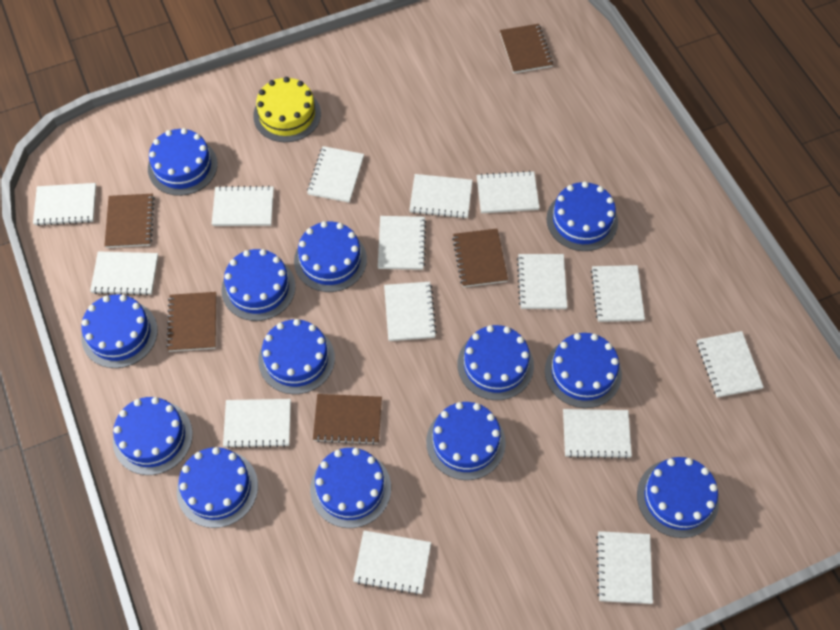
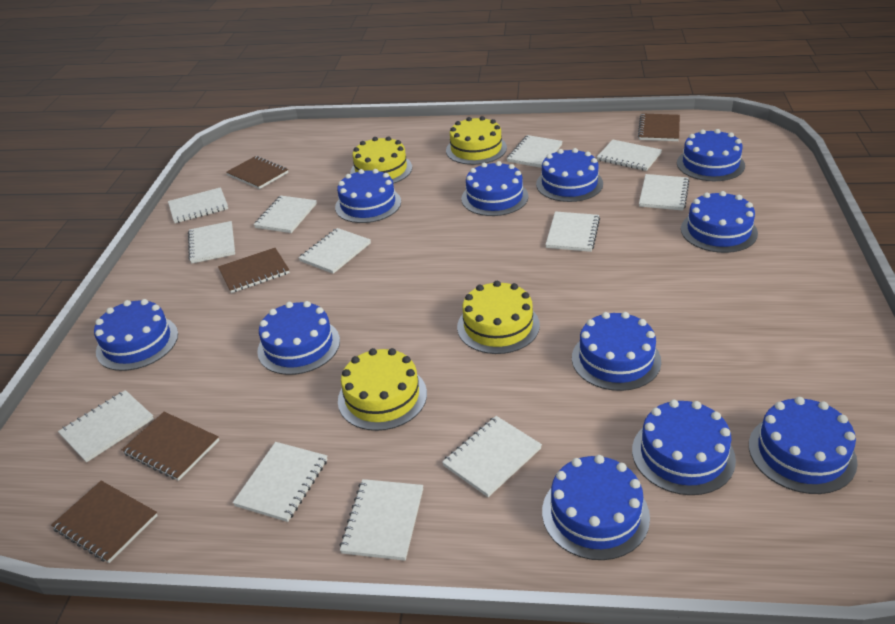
blue cake: [81,294,158,368] [113,397,193,475] [148,128,218,196] [177,447,258,528] [221,249,296,321] [258,319,335,394] [294,221,367,292] [310,448,391,528] [426,402,506,480] [457,325,534,400] [545,333,622,408] [547,181,618,251] [637,457,719,538] = 13 -> [94,299,178,371] [257,301,340,375] [335,169,401,223] [461,161,529,216] [536,148,603,202] [542,455,650,560] [572,312,661,391] [632,400,736,495] [677,129,745,181] [681,191,758,253] [749,397,858,494] = 11
white notebook: [33,183,96,226] [90,251,158,295] [212,186,274,226] [223,399,291,448] [307,146,364,203] [353,530,431,595] [378,216,426,270] [384,282,437,341] [409,174,473,219] [476,171,540,213] [517,254,567,309] [563,409,632,459] [591,265,645,322] [596,531,653,604] [697,331,764,398] = 15 -> [58,390,154,463] [168,187,228,223] [188,221,235,264] [233,442,327,522] [254,196,317,233] [299,228,371,274] [340,479,423,561] [442,416,542,497] [507,135,563,168] [545,211,600,252] [597,140,662,171] [639,174,690,211] = 12
yellow cake: [253,77,321,142] = 1 -> [338,348,427,431] [350,136,412,184] [446,116,507,165] [457,281,540,354] = 4

